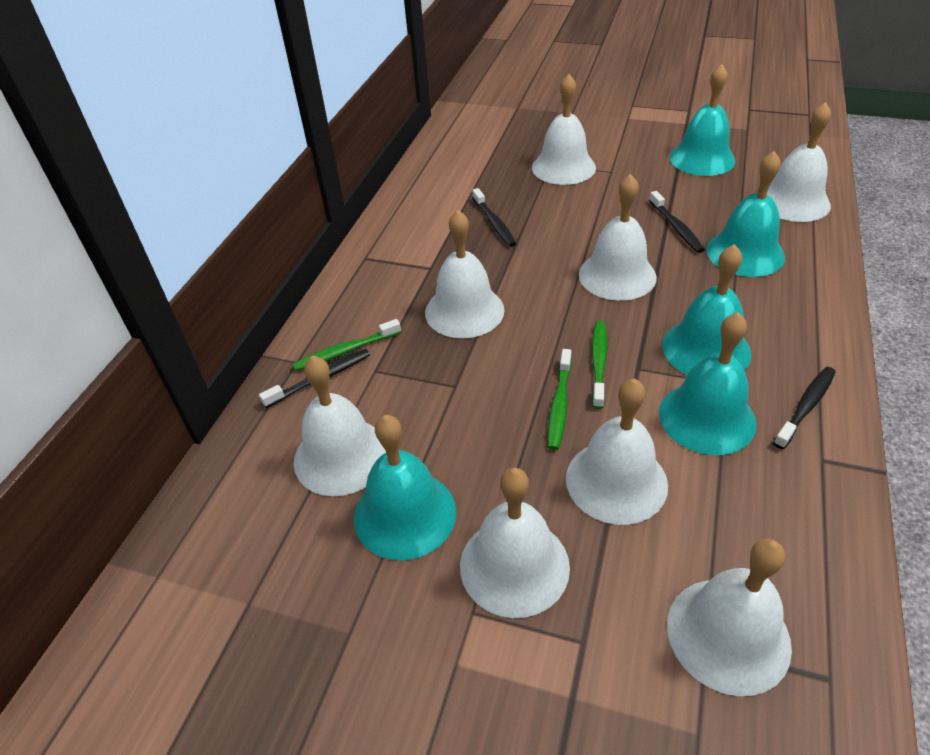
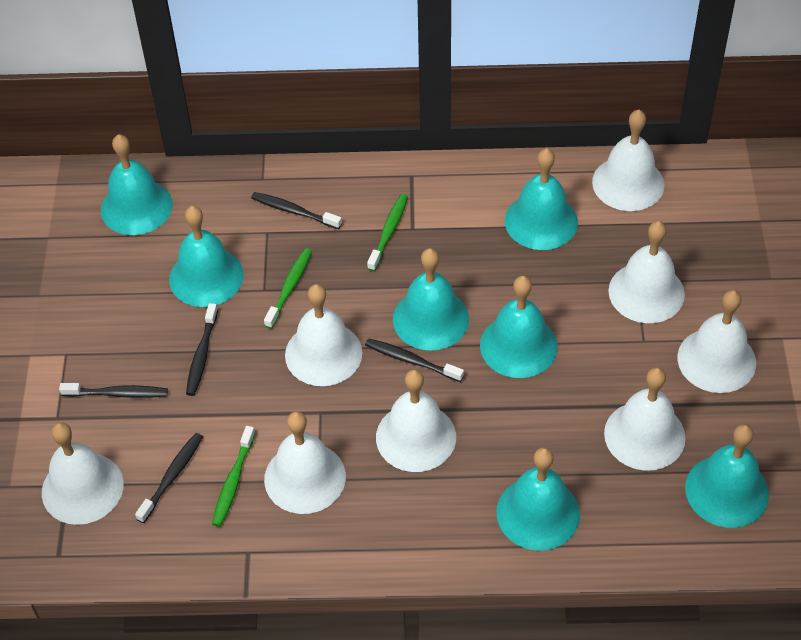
black toothbrush: [259,349,370,408] [472,188,516,247] [649,191,705,253] [773,367,836,449] = 4 -> [59,383,168,398] [135,433,203,523] [186,303,218,396] [251,192,342,229] [365,338,464,382] = 5
turquoise bell: [354,415,456,560] [659,312,756,455] [662,244,752,374] [670,64,736,176] [706,151,785,277] = 5 -> [101,134,173,235] [169,206,244,307] [393,248,469,350] [480,276,557,378] [496,447,580,551] [505,148,578,250] [685,424,769,528] = 7

